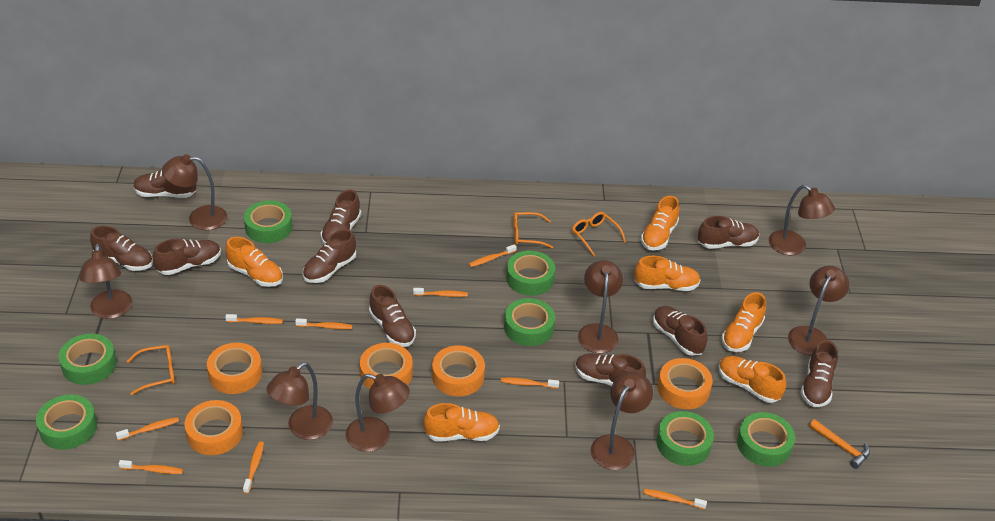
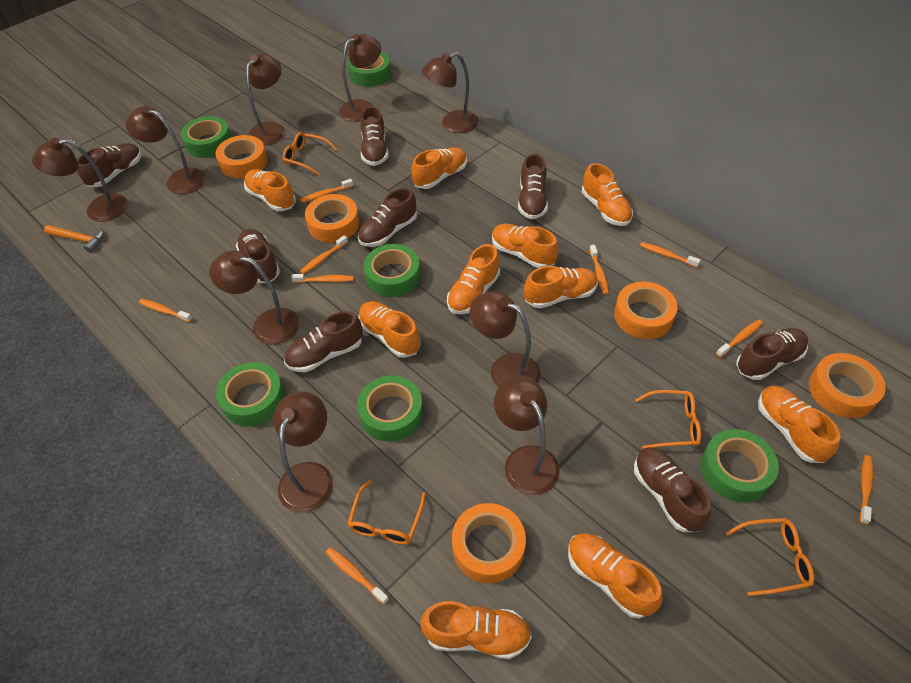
brown lamp: [80,244,132,319] [162,154,227,230] [267,362,333,440] [346,373,410,452] [578,260,623,353] [590,372,653,470] [769,185,835,255] [788,266,849,356] = 8 -> [32,138,128,222] [126,106,206,194] [209,250,300,345] [246,54,285,145] [273,391,333,513] [339,34,381,122] [422,52,479,133] [470,292,541,388] [494,377,560,495] = 9
brown shoe: [90,226,153,271] [133,170,196,198] [153,239,221,275] [303,229,356,283] [321,190,361,244] [369,285,416,347] [575,353,646,386] [653,306,708,356] [698,216,759,249] [801,340,838,407] = 10 -> [77,143,141,187] [236,229,280,283] [284,311,363,372] [358,188,417,247] [360,106,389,166] [518,153,548,219] [634,447,711,532] [736,328,808,380] = 8
green tape: [36,394,97,450] [59,334,117,385] [244,200,292,243] [504,298,555,346] [506,251,555,296] [657,411,714,466] [737,412,795,467] = 7 -> [181,116,231,158] [216,362,285,427] [347,52,391,87] [357,375,423,442] [364,244,421,297] [701,429,779,502] = 6
orange glasses: [127,345,175,395] [513,212,553,249] [572,212,626,257] = 3 -> [283,132,338,175] [347,480,426,544] [635,390,701,449] [726,518,814,596] = 4
orange shoe: [225,237,283,287] [423,403,500,441] [634,256,700,291] [641,196,679,250] [719,356,786,403] [722,292,766,352] = 6 -> [244,169,296,211] [358,301,421,358] [411,147,467,189] [420,601,532,659] [447,244,500,315] [492,224,559,268] [524,266,598,308] [568,533,663,619] [582,163,633,226] [758,386,840,463] = 10

